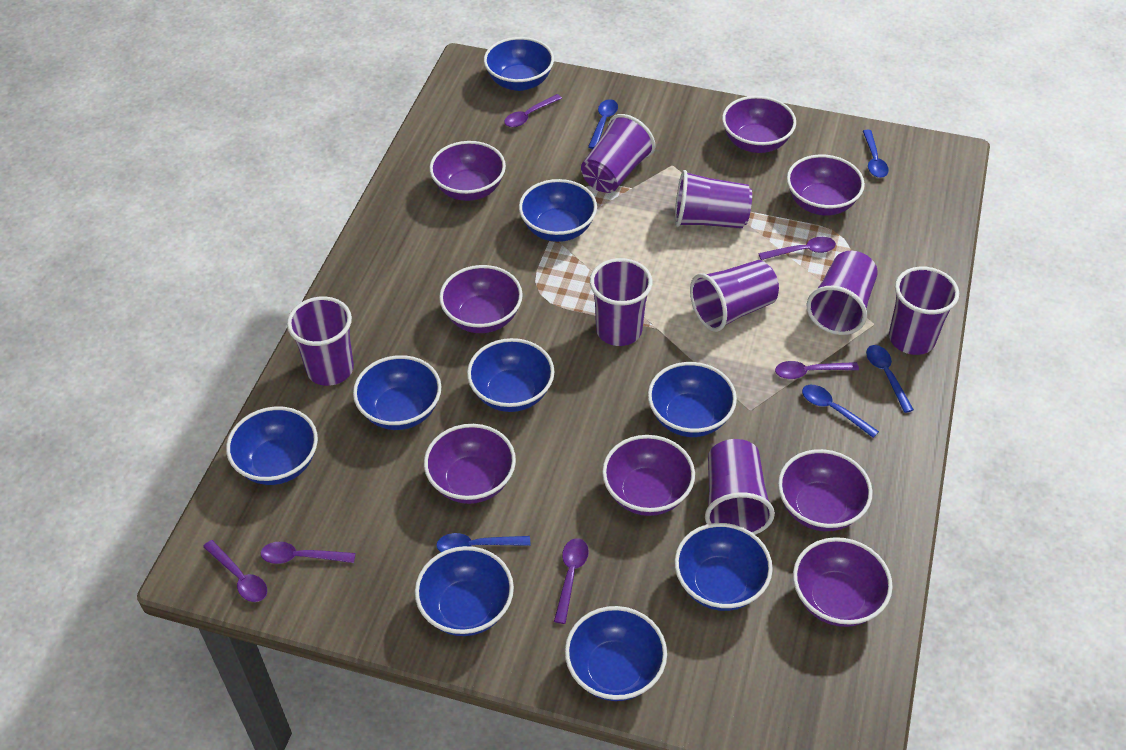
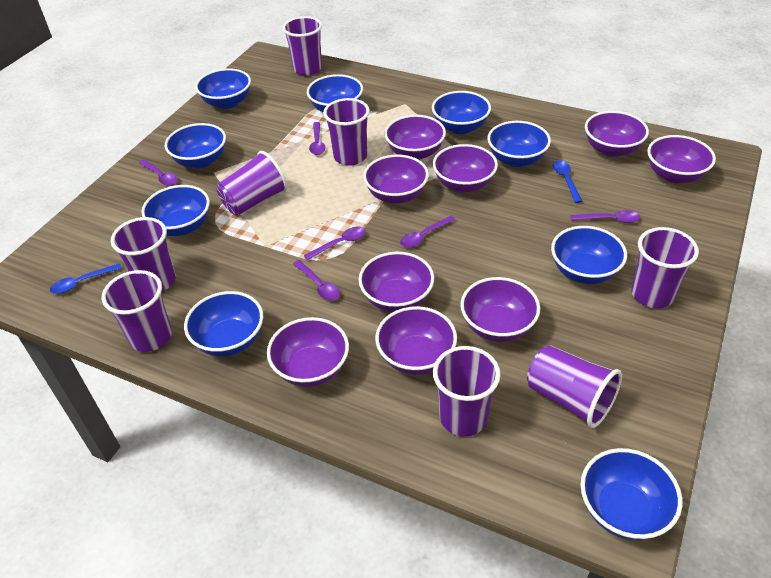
blue spoon: [436,533,530,552] [588,99,618,149] [802,385,879,438] [863,130,889,178] [866,345,914,413] = 5 -> [50,263,122,294] [553,160,582,203] = 2
purple bowl: [424,424,516,504] [429,141,506,201] [439,265,523,333] [602,435,695,516] [722,96,796,153] [778,449,873,531] [787,154,865,215] [793,537,893,627] = 8 -> [267,317,349,387] [358,252,434,312] [363,155,429,204] [375,306,457,375] [384,115,446,160] [433,144,498,193] [460,277,540,342] [585,111,649,157] [648,135,716,183] = 9

